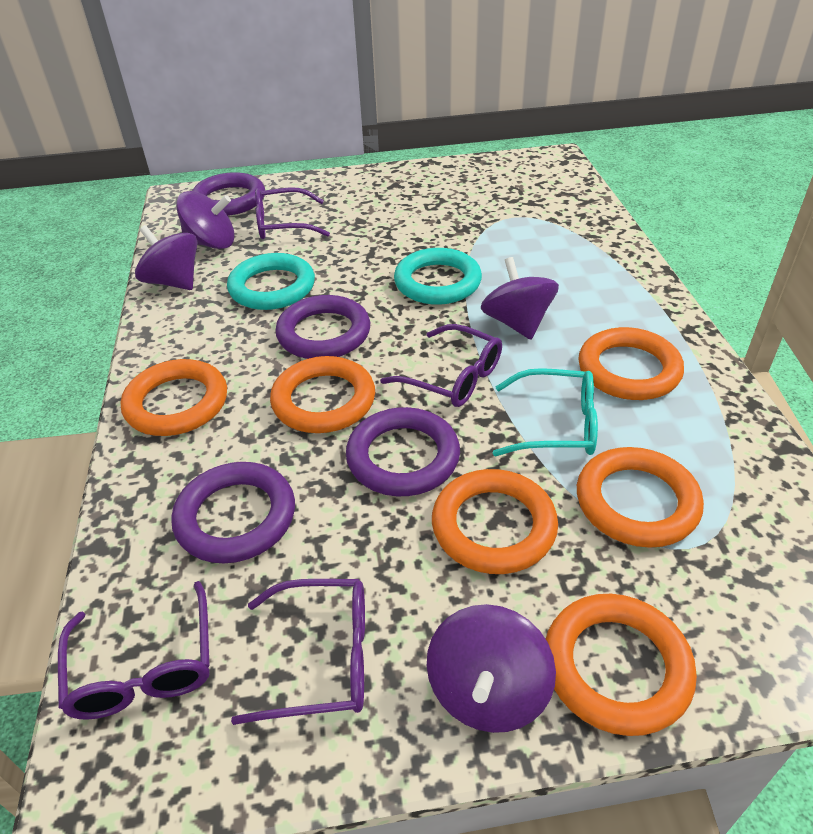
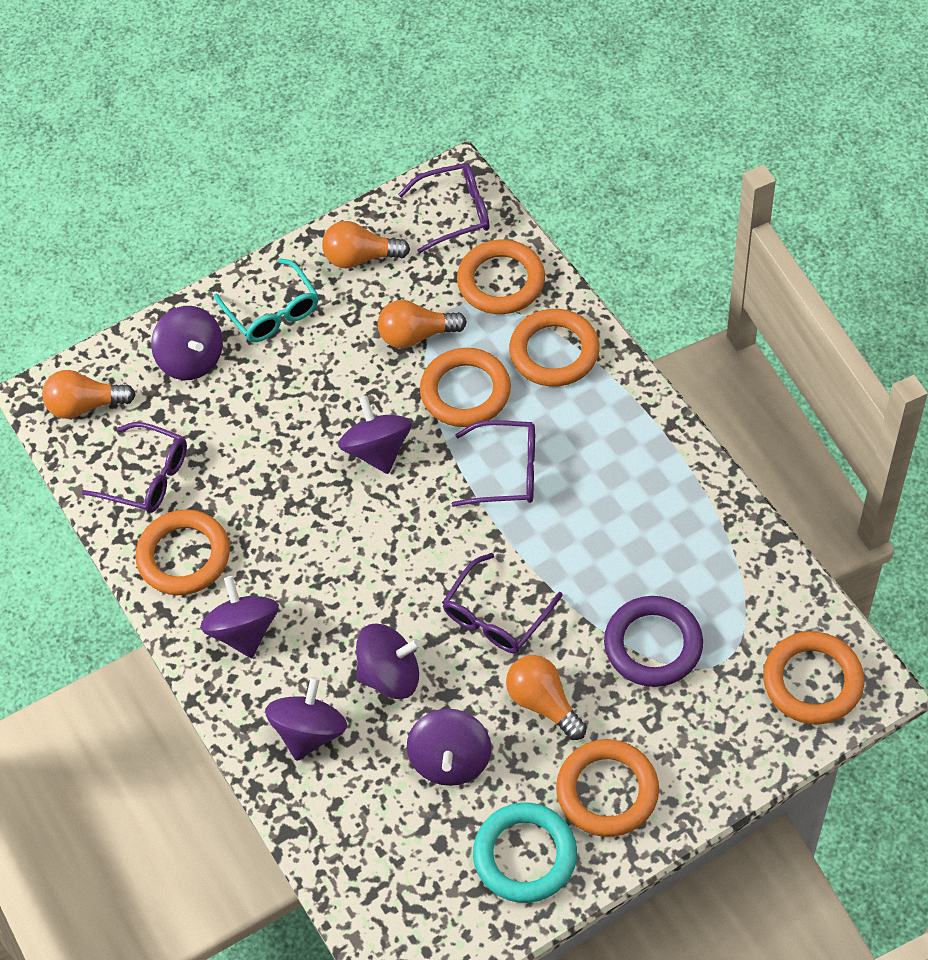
orange light bulb: none = 0 -> [42,370,136,419] [322,221,410,268] [378,300,467,348] [506,655,587,740] = 4
purple ring: [171,462,295,563] [192,172,265,216] [276,295,370,359] [346,407,460,496] = 4 -> [604,596,703,687] = 1
purple spinning top: [135,225,197,290] [176,191,235,249] [427,604,556,733] [481,257,559,340] = 4 -> [151,306,223,380] [200,576,279,658] [265,677,347,761] [338,395,412,474] [356,624,421,699] [407,709,492,786] = 6
turquoise ring: [227,253,315,310] [394,248,482,305] = 2 -> [473,802,577,903] = 1

